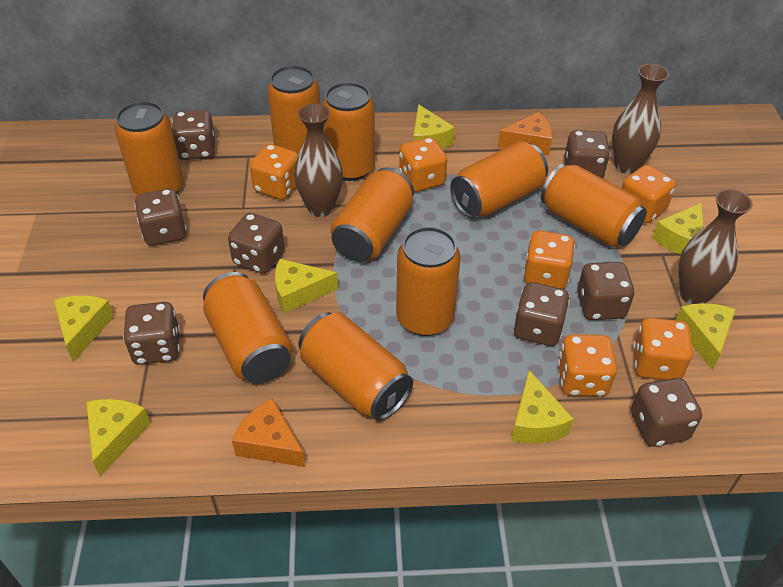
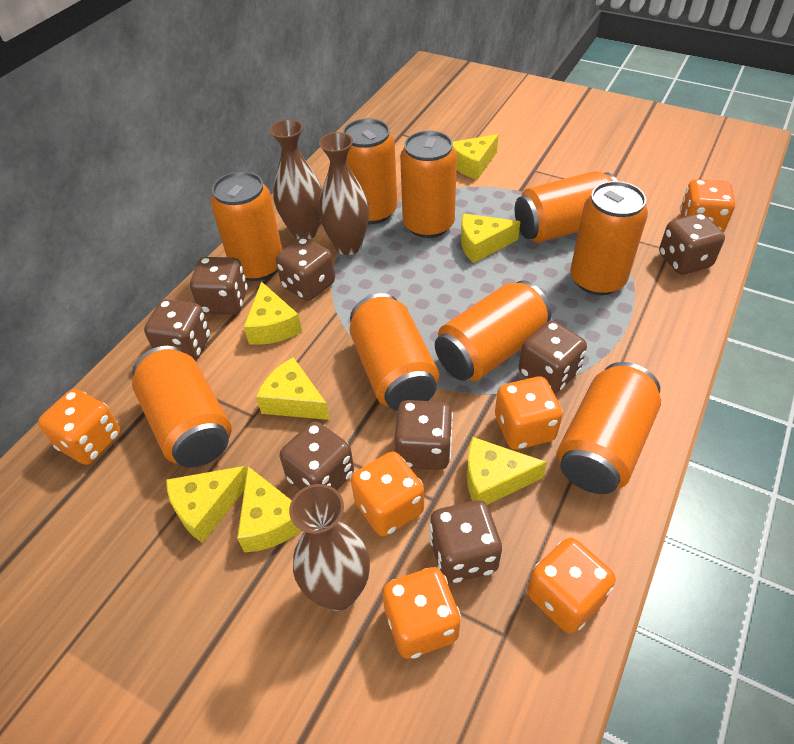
orange cheese: [232,399,305,467] [498,112,552,155] = 2 -> none = 0

